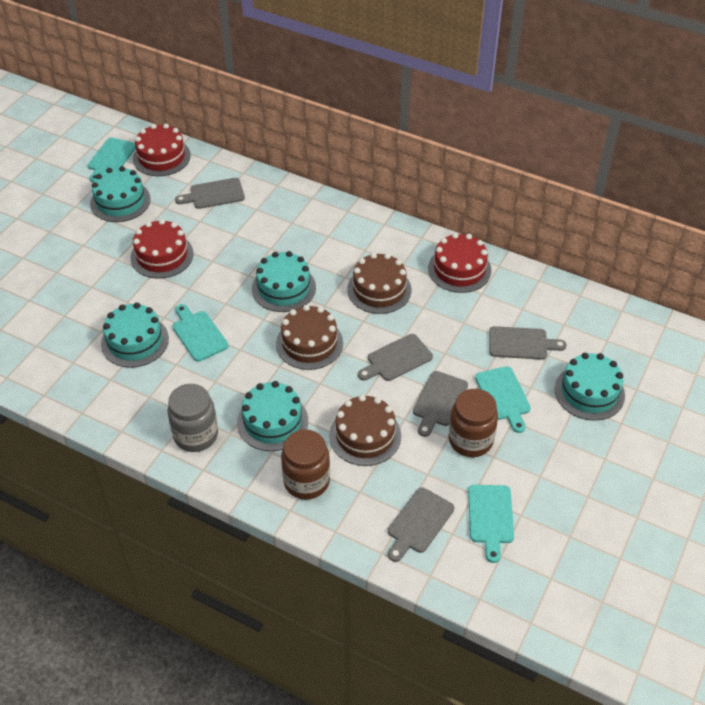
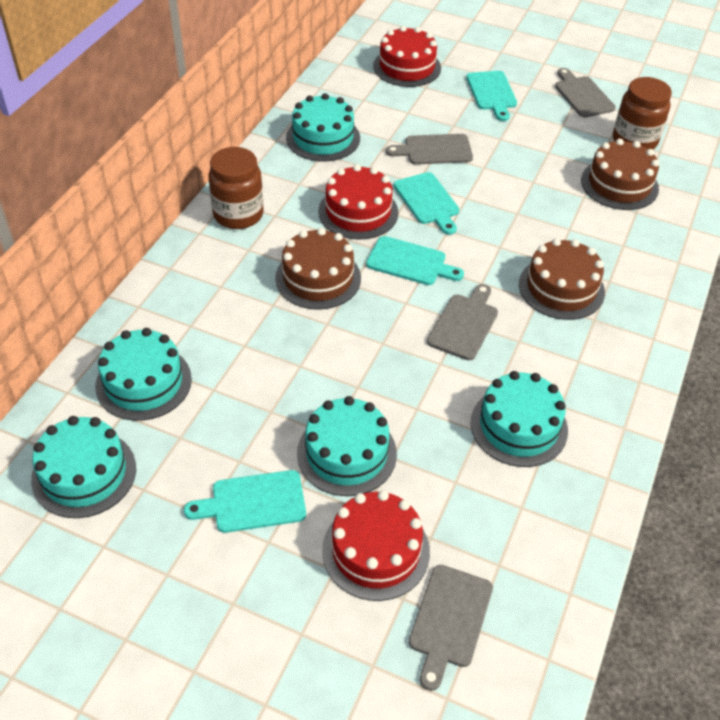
grey cutting board: [175,178,245,209] [358,334,433,381] [388,487,454,562] [413,371,468,437] [489,326,567,360] = 5 -> [386,134,473,165] [409,565,493,691] [427,284,498,360] [555,68,616,118] = 4
grey jar: [168,384,218,452] = 1 -> none = 0

